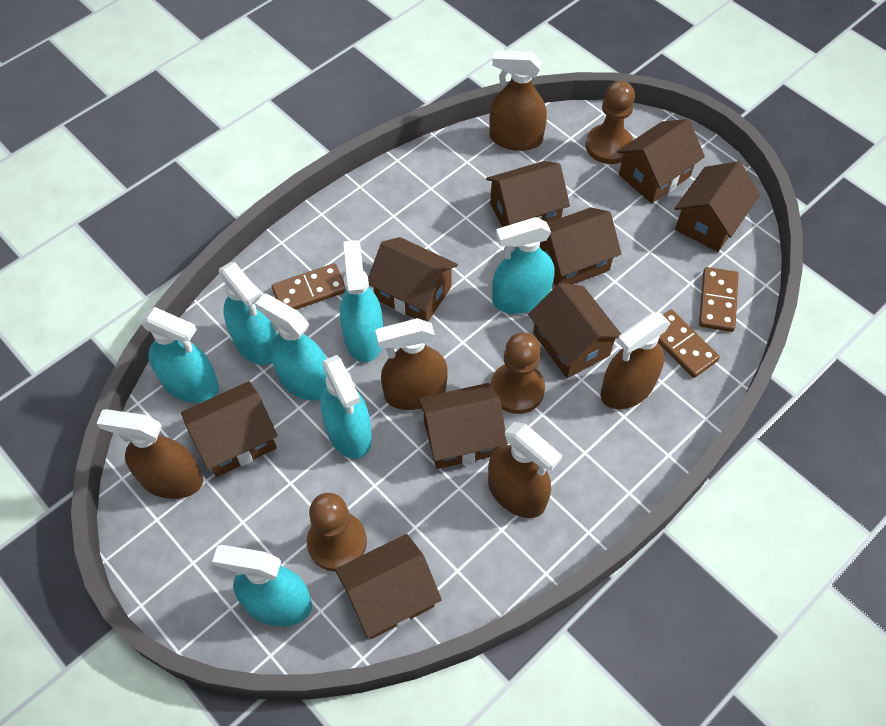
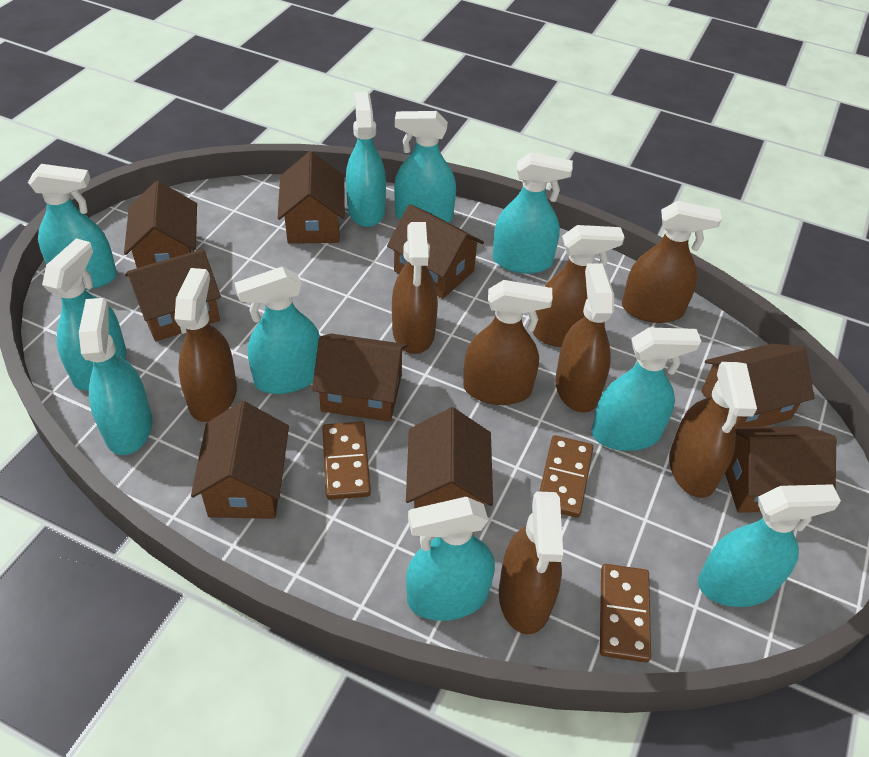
brown pawn: [307,493,367,571] [490,332,545,414] [586,81,635,164] = 3 -> none = 0
brown spray bottle: [96,409,203,499] [375,318,448,410] [488,422,562,518] [489,50,547,151] [601,313,671,409] = 5 -> [174,268,237,422] [392,222,438,354] [463,280,552,405] [499,491,563,635] [533,225,624,347] [555,263,614,413] [622,201,722,323] [669,362,757,498] = 8
turquoise spray bottle: [140,307,219,403] [212,545,312,626] [219,262,277,365] [255,293,327,401] [320,355,372,459] [340,240,383,362] [492,217,555,314] = 7 -> [28,164,117,289] [42,238,127,390] [79,298,152,455] [235,267,320,394] [346,92,386,227] [394,111,456,223] [406,497,495,621] [493,152,573,274] [592,327,701,451] [698,484,841,607] = 10

